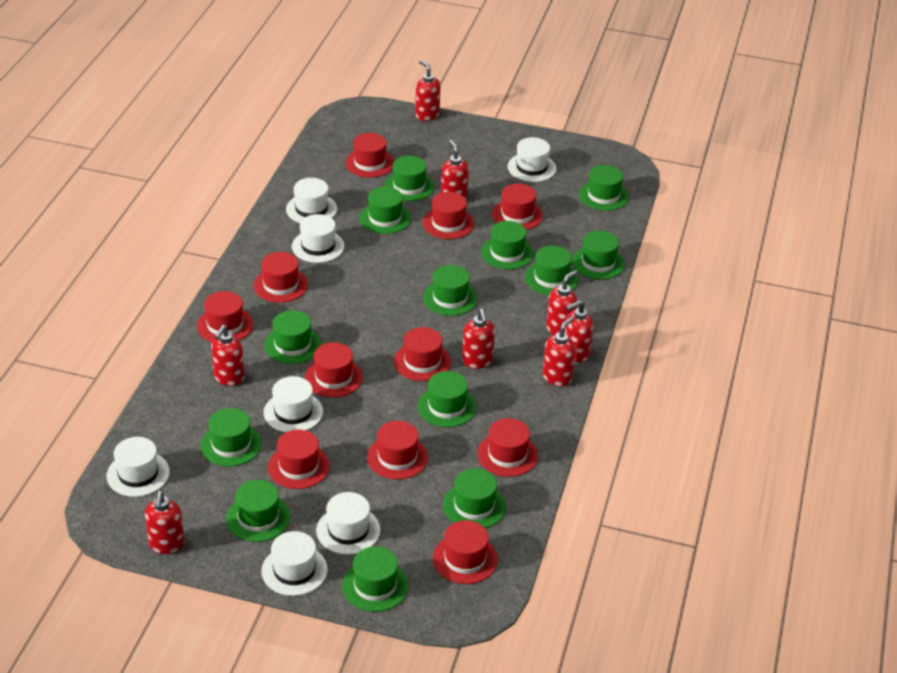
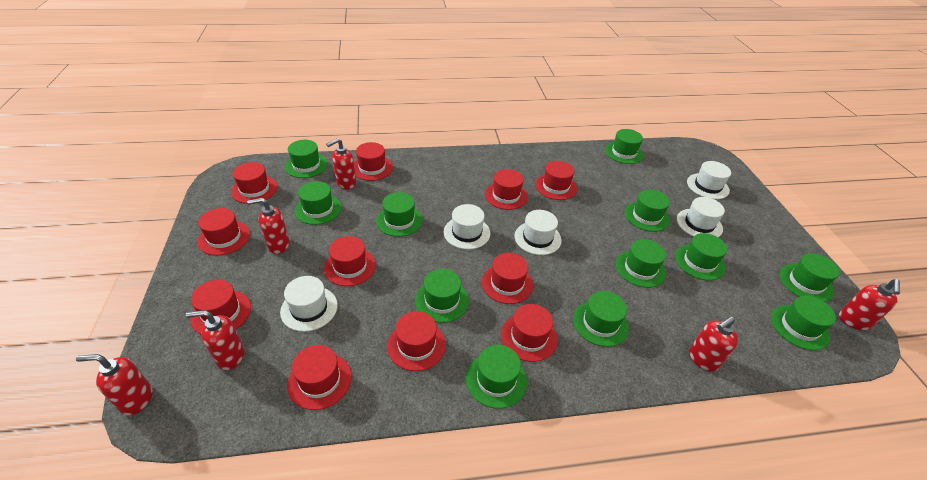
green hat: [201,408,262,466] [226,480,290,542] [264,310,321,364] [342,546,408,612] [360,187,411,234] [384,156,434,201] [418,371,476,427] [423,265,477,316] [443,468,506,528] [481,221,533,269] [525,246,578,295] [572,230,625,279] [579,165,629,211] = 13 -> [285,140,328,178] [295,181,342,225] [376,192,423,237] [415,269,469,323] [466,345,527,409] [573,291,629,347] [605,129,644,164] [616,239,666,288] [625,189,670,232] [675,233,727,281] [771,296,836,350] [779,253,839,302] = 12
red soap dispenser: [145,491,185,554] [211,325,244,386] [415,60,441,121] [441,140,469,199] [462,309,495,369] [543,316,576,386] [546,270,578,335] [565,300,593,362] = 8 -> [76,354,153,416] [186,310,244,370] [247,198,290,254] [326,138,356,190] [689,316,738,372] [839,279,900,331] = 6
white hat: [107,437,170,497] [261,531,327,596] [264,376,323,432] [286,178,337,223] [292,214,345,263] [316,492,380,555] [507,137,556,182] = 7 -> [280,276,338,332] [444,204,490,249] [514,210,562,255] [677,197,725,237] [687,161,731,199] = 5

